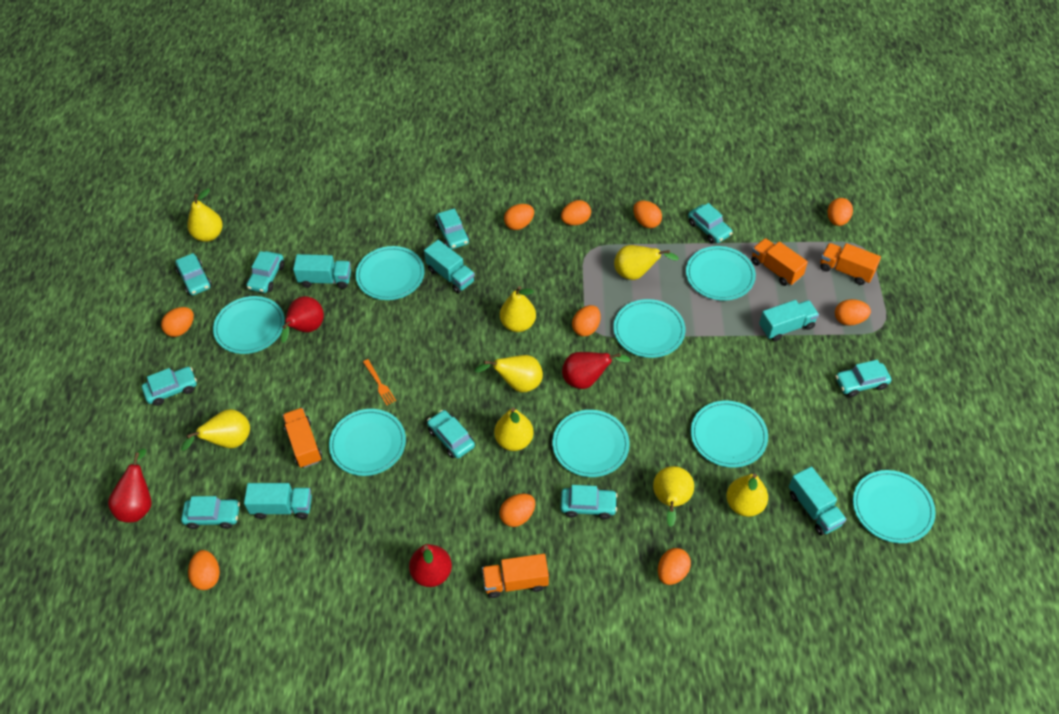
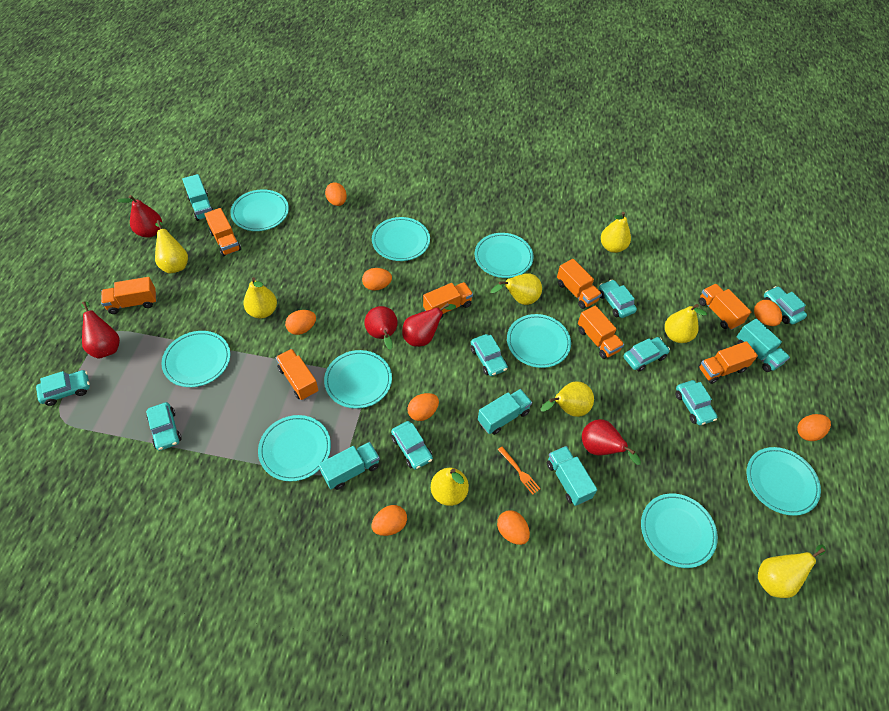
orange egg: [161,307,194,337] [188,550,220,590] [499,494,535,527] [504,204,534,230] [561,200,591,225] [572,305,600,336] [633,201,662,228] [658,548,691,585] [828,198,853,226] [835,299,871,326] = 10 -> [285,310,316,335] [325,182,347,206] [362,268,392,291] [371,505,407,536] [407,393,439,421] [497,510,530,545] [754,300,782,326] [797,414,831,441] = 8
orange truck: [282,408,322,468] [482,554,549,598] [751,238,808,286] [820,243,881,285] = 4 -> [101,277,156,314] [204,208,241,257] [276,349,318,400] [423,282,473,319] [557,259,602,309] [578,305,624,359] [698,341,758,384] [699,284,751,330] = 8
red pear: [108,449,152,522] [281,296,324,343] [409,544,452,587] [562,352,631,389] = 4 -> [81,301,120,359] [117,195,162,238] [364,306,398,350] [402,303,456,347] [582,419,641,465] = 5
turquoise car: [142,367,197,406] [176,253,212,295] [181,496,240,529] [247,251,285,293] [427,410,475,458] [435,208,470,249] [560,485,618,519] [688,203,733,244] [836,360,891,397] = 9 -> [36,370,90,406] [146,402,182,451] [391,421,433,470] [471,334,508,376] [599,280,637,318] [623,337,670,372] [675,380,717,425] [764,286,807,325] = 8
turquoise plate: [213,296,285,354] [329,409,406,476] [356,246,425,300] [552,410,630,477] [613,299,685,358] [686,246,756,301] [691,401,768,468] [853,470,936,543] = 8 -> [162,331,230,387] [230,189,289,231] [258,415,331,481] [324,350,392,409] [372,217,430,261] [475,233,534,278] [507,314,571,368] [641,494,718,568] [747,447,821,516] = 9

